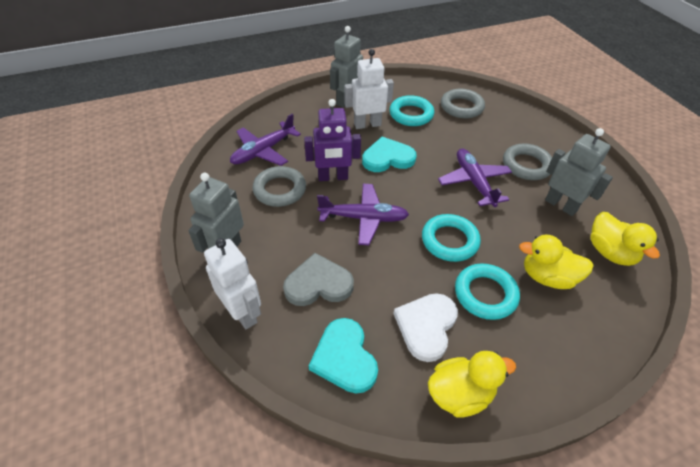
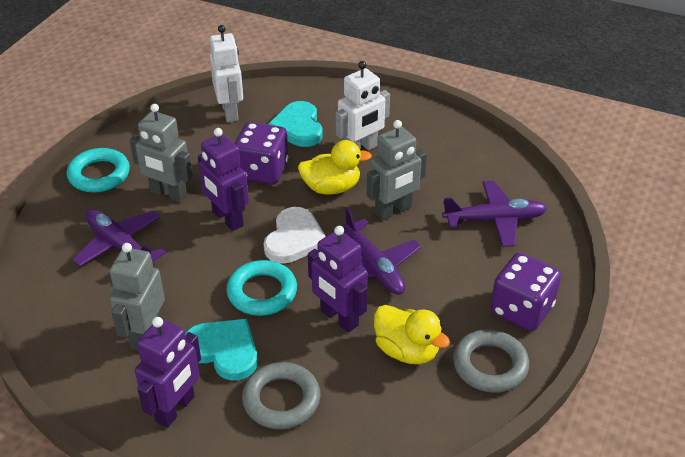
grey heart: [283,253,354,306] = 1 -> none = 0
grey ring: [252,166,306,207] [441,89,485,118] [503,144,552,180] = 3 -> [242,362,321,429] [453,329,529,393] = 2
purple dice: none = 0 -> [234,122,288,184] [490,252,561,331] = 2
purple robot: [304,99,361,181] = 1 -> [135,317,201,428] [198,128,249,231] [308,226,368,333] = 3
turquoise ring: [389,95,434,126] [422,214,481,262] [455,263,520,320] = 3 -> [67,148,130,193] [226,260,297,316] = 2
yellow duck: [428,351,516,418] [519,234,593,289] [590,212,660,266] = 3 -> [298,140,372,194] [374,305,450,364] = 2

